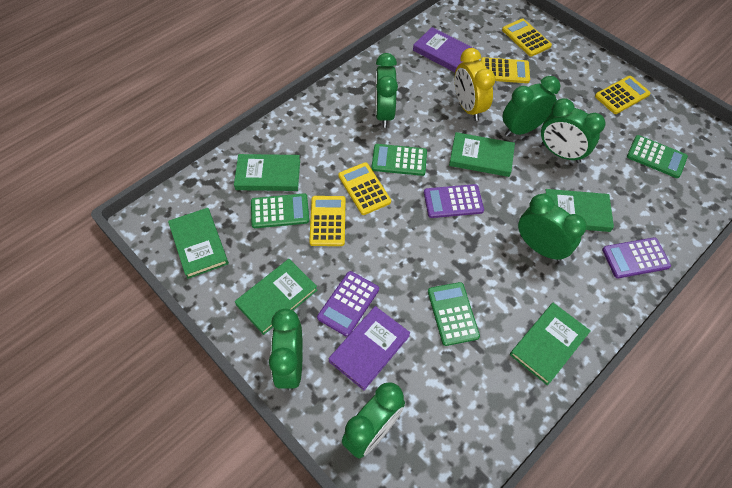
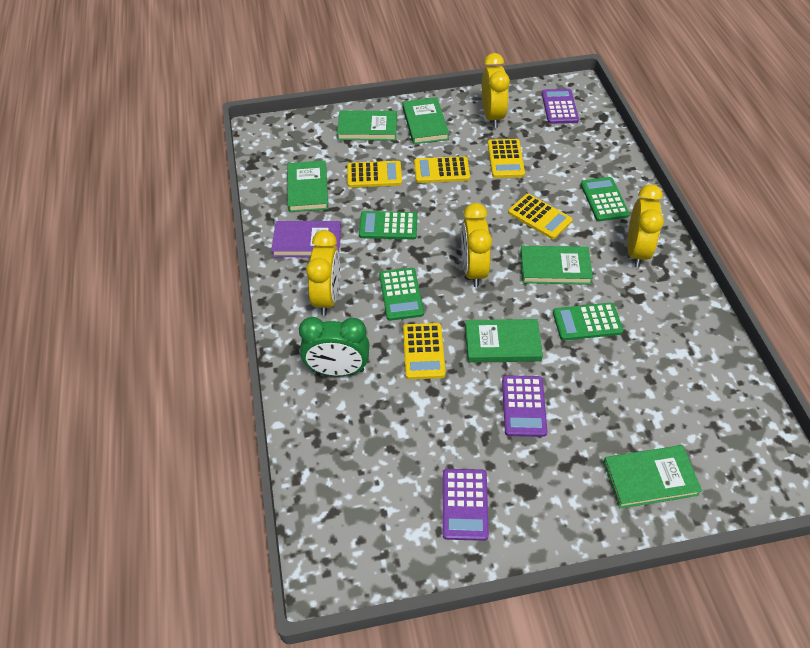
green clock: [269,309,303,390] [342,382,405,459] [375,53,398,128] [503,76,560,137] [518,194,587,261] [541,98,605,163] = 6 -> [299,317,370,376] = 1
purple book: [329,306,410,391] [413,27,473,72] = 2 -> [271,221,341,257] = 1
yellow clock: [455,48,496,121] = 1 -> [306,230,340,316] [461,203,492,287] [482,53,510,128] [627,184,664,268] = 4

